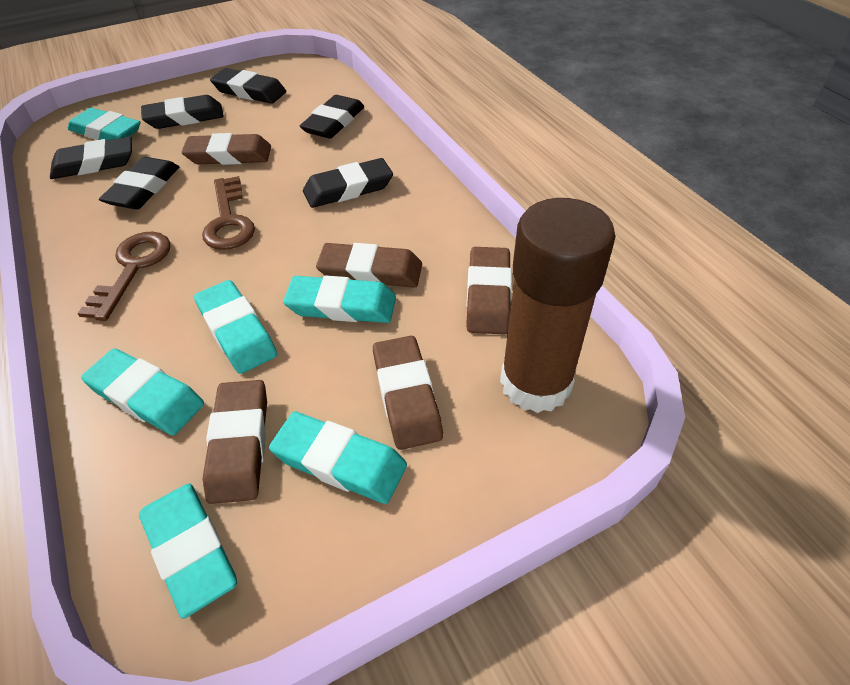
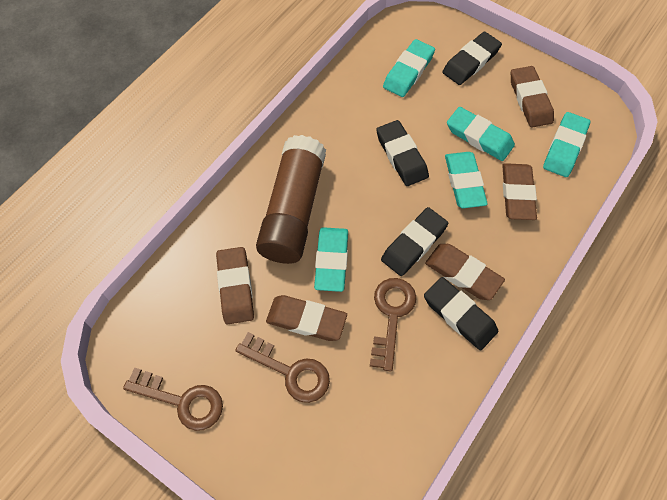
black eraser: [50,136,132,179] [99,157,179,210] [141,95,224,129] [210,68,286,104] [300,95,364,139] [303,158,393,208] = 6 -> [376,120,429,186] [381,207,448,276] [424,277,498,350] [442,32,502,85] = 4
brown key: [77,232,170,321] [202,176,255,250] = 2 -> [123,367,223,431] [235,332,330,403] [370,278,416,371] = 3
turquoise eraser: [68,108,140,141] [81,348,204,435] [139,483,237,619] [194,280,277,374] [269,411,407,504] [283,275,396,323] = 6 -> [314,227,348,292] [383,39,435,97] [445,152,488,208] [447,107,515,161] [543,112,590,177] = 5

